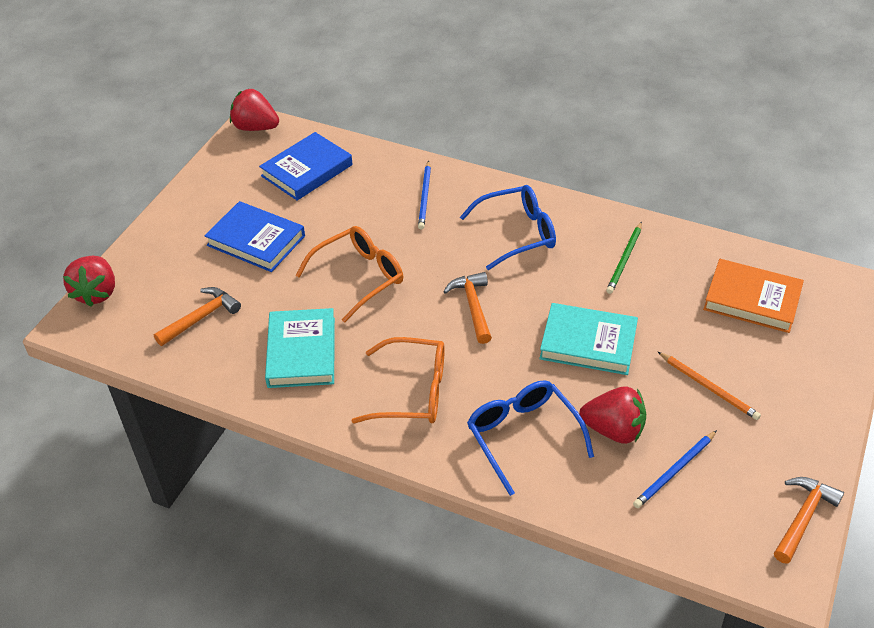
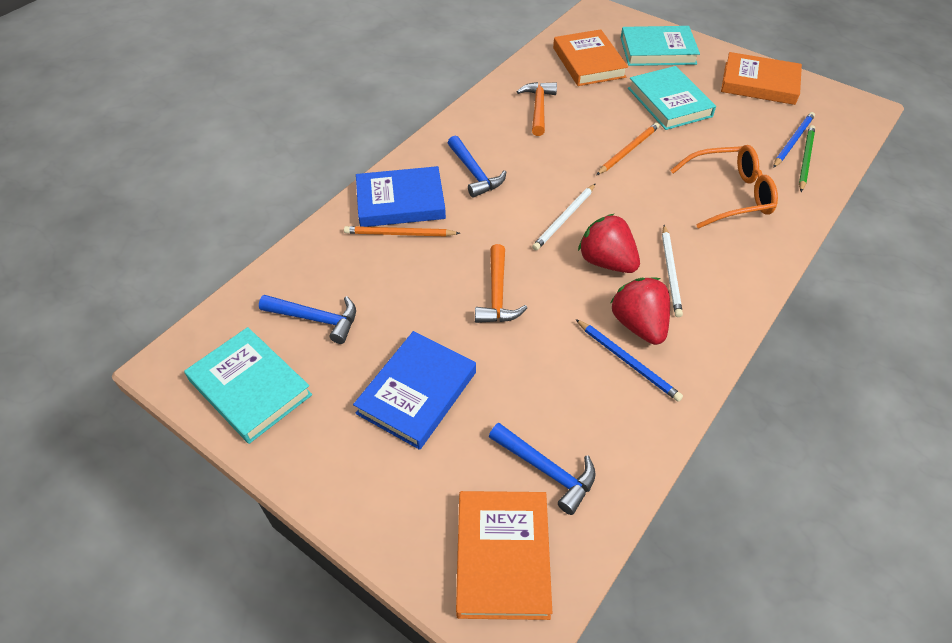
blue glasses: [460,185,556,270] [467,380,594,496] = 2 -> none = 0
blue hammer: none = 0 -> [259,295,356,344] [448,136,506,198] [489,423,596,515] = 3
orange book: [703,259,804,333] = 1 -> [456,491,552,620] [553,29,628,86] [721,52,802,105] = 3
orange glasses: [295,226,403,323] [351,337,445,423] = 2 -> [670,145,778,229] = 1
orange hammer: [154,287,241,346] [443,272,492,344] [774,477,844,564] = 3 -> [475,244,527,323] [517,82,557,136] = 2
orange pencil: [658,352,761,420] = 1 -> [344,226,460,237] [596,123,659,175] = 2
red strawberry: [63,256,115,307] [230,89,279,131] [579,386,647,444] = 3 -> [578,214,640,273] [611,277,670,345] = 2
turquoise book: [265,308,335,388] [539,303,638,375] = 2 -> [184,327,312,444] [621,26,700,66] [628,66,716,130] = 3
white pencil: none = 0 -> [532,183,596,250] [662,225,683,317] = 2

